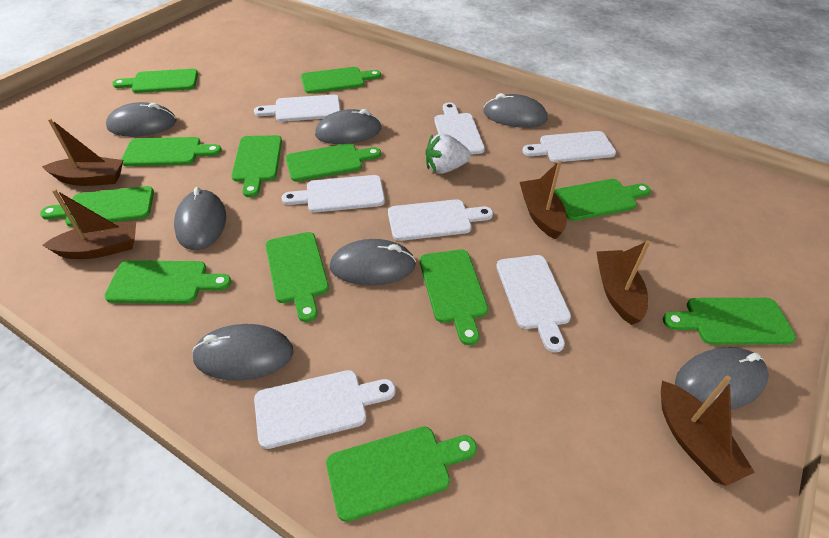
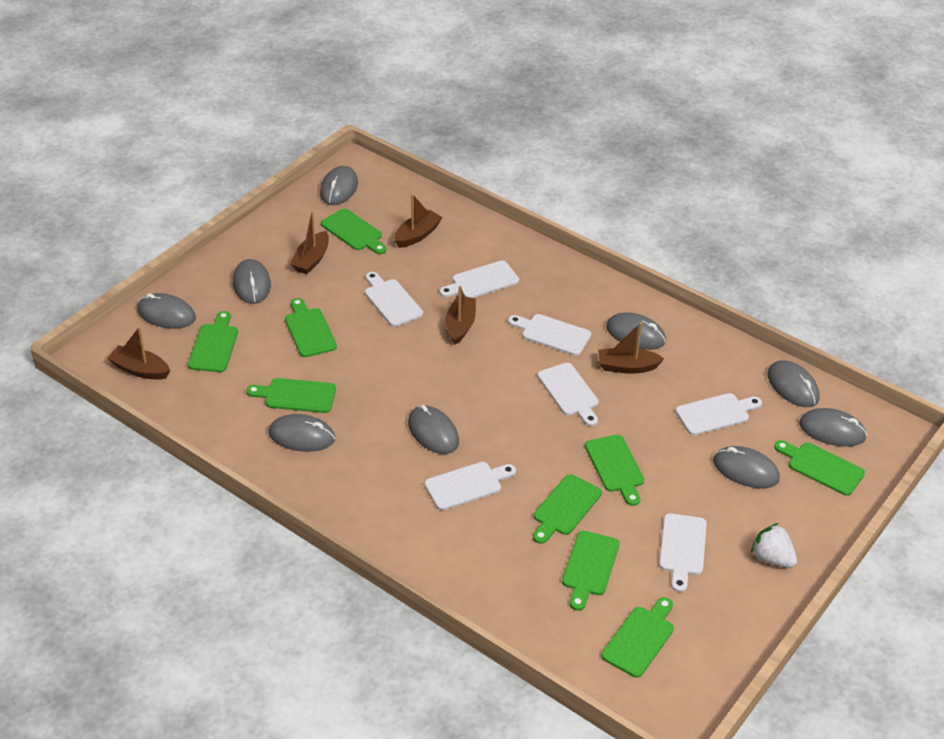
green cutting board: [40,186,154,227] [104,260,231,304] [112,69,198,93] [121,137,222,166] [232,135,282,197] [266,232,329,322] [286,143,381,182] [301,67,381,94] [326,427,477,522] [420,250,488,345] [554,179,651,221] [663,298,796,345] = 12 -> [188,311,238,372] [247,378,336,413] [285,298,337,357] [321,209,386,254] [533,474,602,544] [562,531,620,611] [585,435,644,506] [601,597,674,678] [774,440,865,496] = 9
grey mouse: [106,102,177,137] [174,187,226,250] [192,324,294,381] [315,109,382,144] [330,239,416,286] [483,93,548,128] [675,347,769,410] = 7 -> [137,293,196,329] [233,259,271,304] [268,414,335,452] [320,166,358,205] [408,405,459,454] [606,312,666,350] [713,446,780,488] [767,360,819,407] [799,408,867,447] = 9

